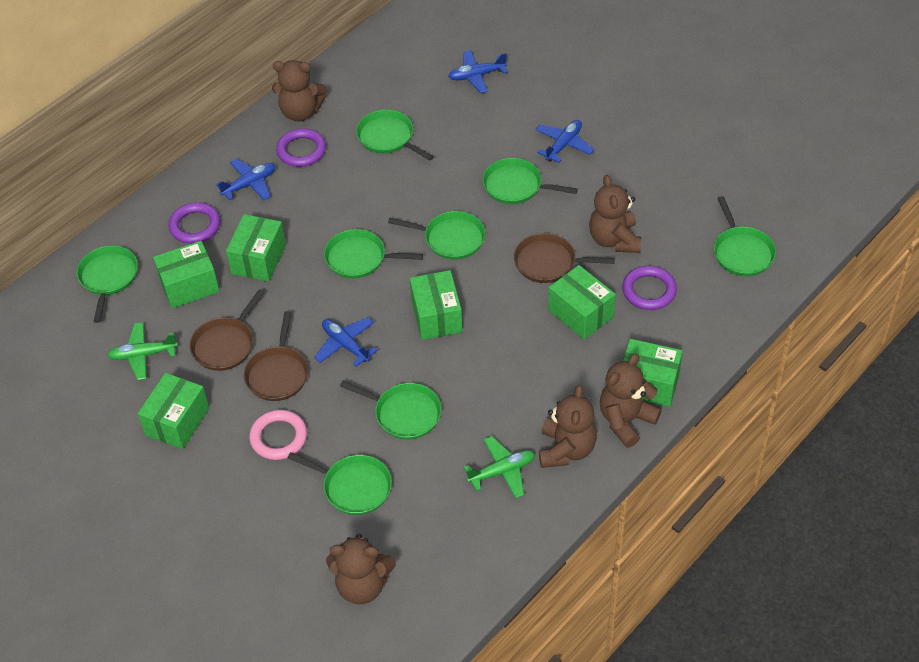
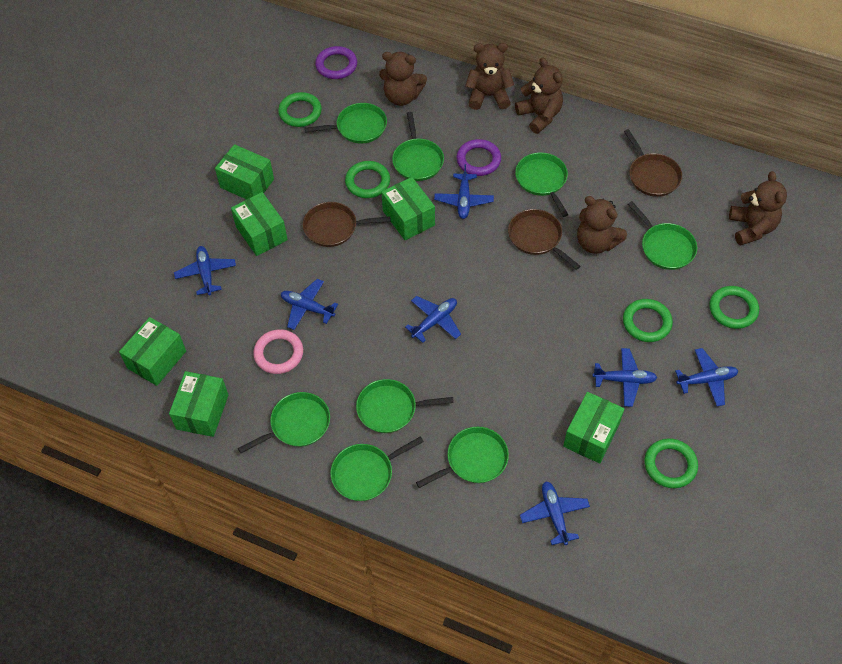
blue plane: [216,158,275,201] [314,317,378,367] [448,50,508,93] [535,120,595,163] = 4 -> [174,246,236,295] [281,279,338,330] [405,296,461,343] [434,164,494,219] [520,481,590,545] [592,348,657,407] [675,348,738,406] = 7
green plane: [108,322,178,380] [464,436,535,499] = 2 -> none = 0
green ring: none = 0 -> [278,92,322,127] [345,161,390,198] [623,299,673,342] [644,438,698,488] [709,286,759,329] = 5
purple ring: [168,202,220,244] [276,128,326,167] [622,266,677,310] = 3 -> [315,46,357,79] [457,139,501,176] = 2

